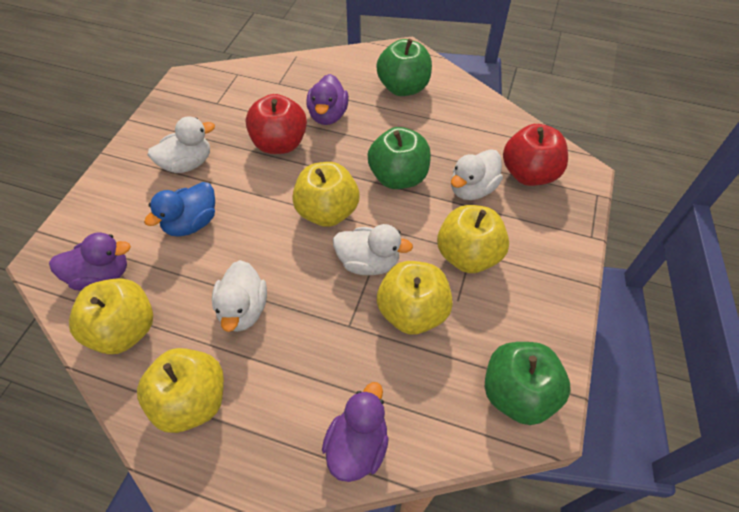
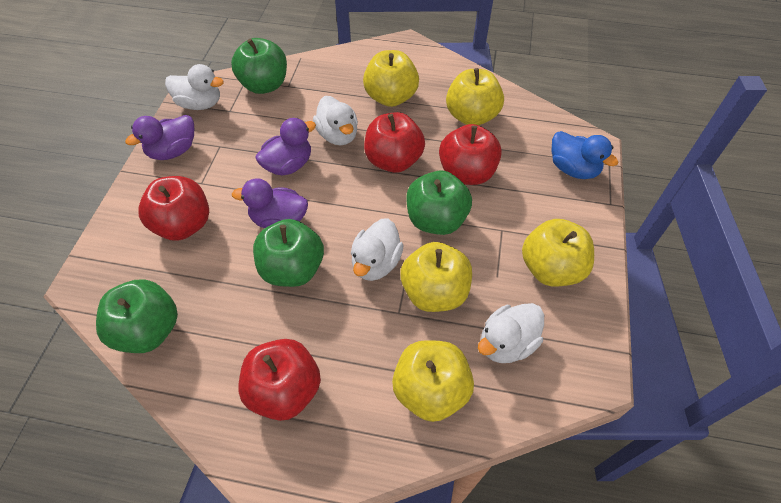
green apple: [367,127,431,189] [376,39,432,96] [485,342,571,425] = 3 -> [96,279,178,353] [231,38,287,94] [253,219,324,287] [406,171,472,235] = 4
red apple: [246,94,307,154] [503,124,568,186] = 2 -> [138,176,209,241] [238,339,321,421] [364,112,425,173] [439,124,502,185] = 4

